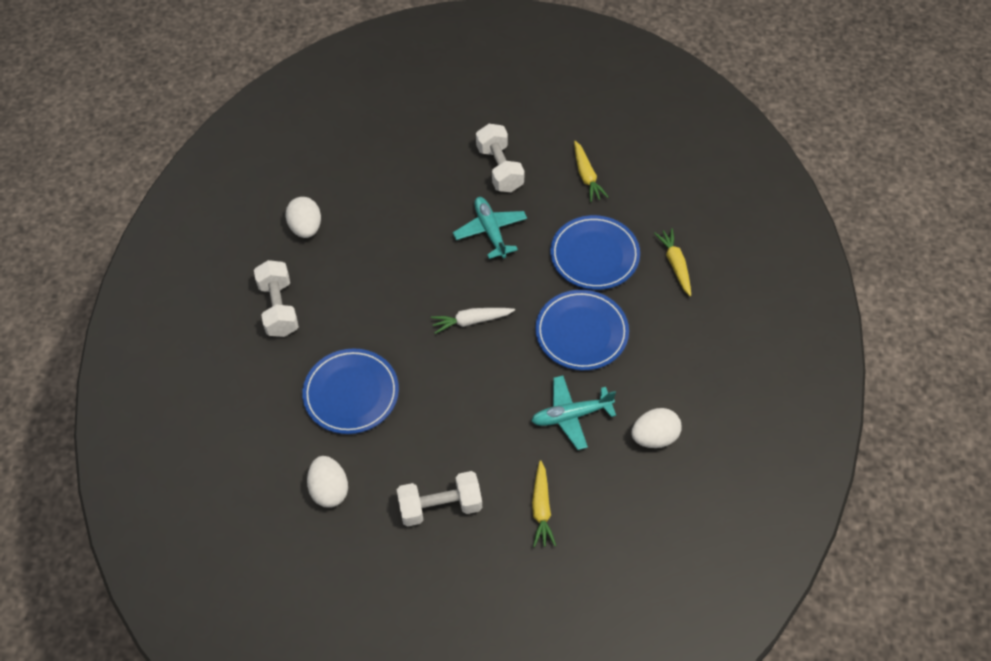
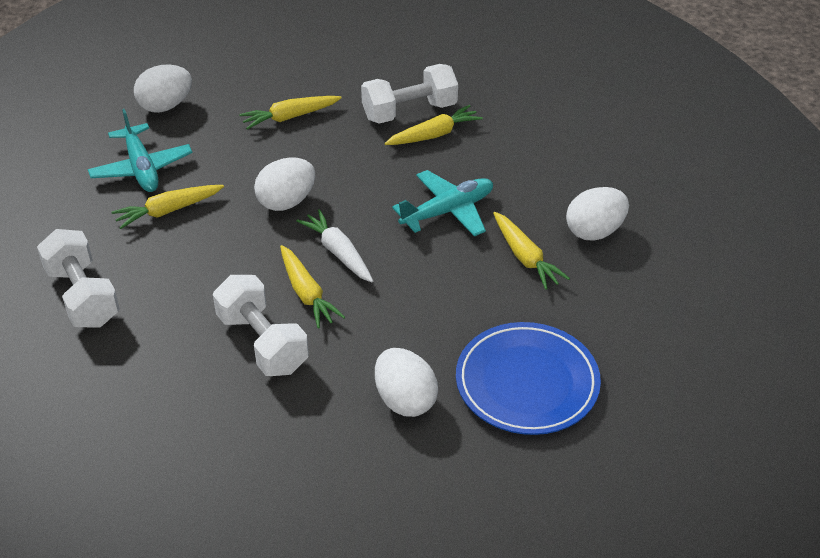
blue plate: [302,349,399,434] [535,290,629,370] [550,215,640,290] = 3 -> [456,322,601,435] = 1
white egg: [285,197,321,238] [307,456,348,508] [631,408,682,448] = 3 -> [134,64,192,113] [254,157,315,211] [375,348,438,417] [566,187,629,240] = 4
yellow carrot: [532,460,556,547] [574,141,608,202] [654,228,691,296] = 3 -> [111,185,224,229] [239,96,342,130] [280,245,345,329] [384,105,483,145] [493,212,570,290] = 5

